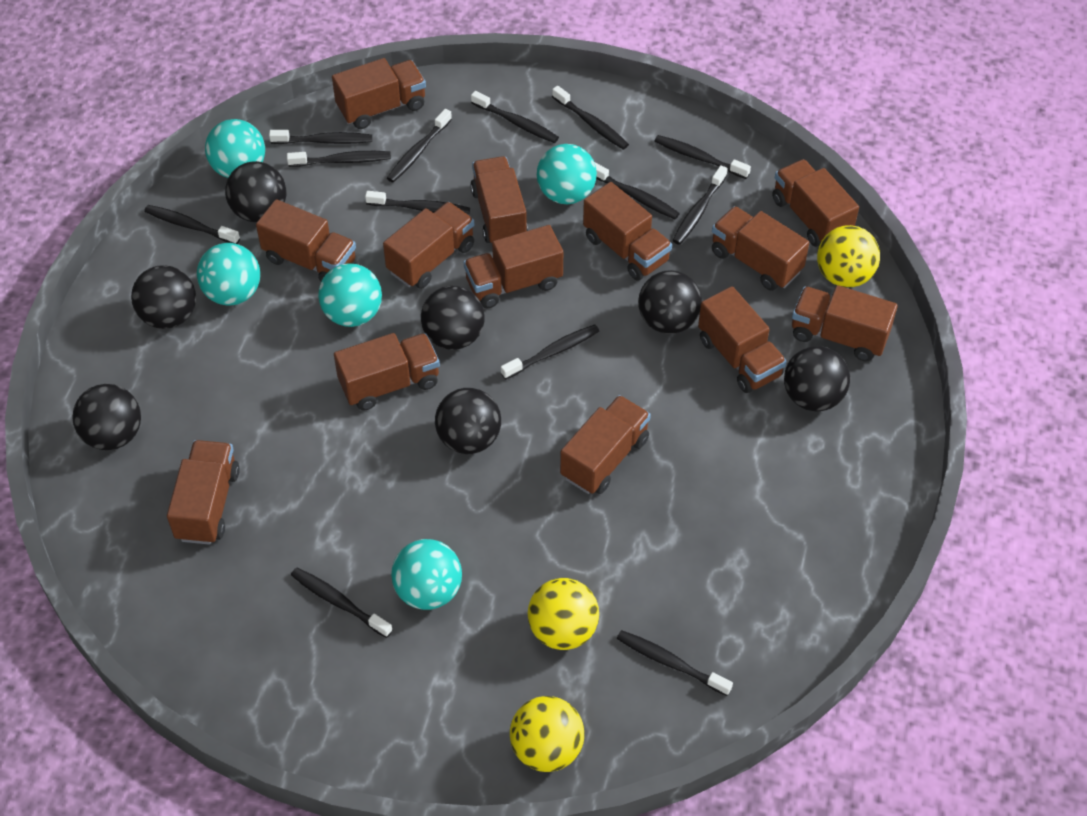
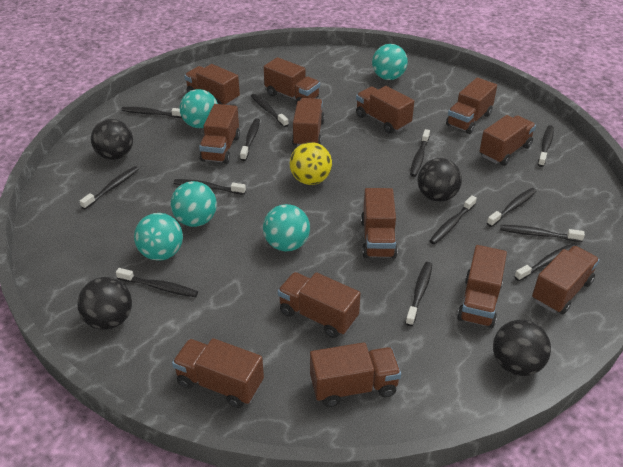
black ball: [72,384,141,450] [131,265,196,329] [225,161,287,222] [421,286,485,350] [435,388,501,454] [638,270,702,334] [784,346,850,412] = 7 -> [77,277,132,330] [91,119,133,160] [417,158,462,202] [493,320,551,376] = 4
yellow ball: [510,696,584,772] [527,578,599,650] [817,225,880,288] = 3 -> [290,142,332,185] = 1

